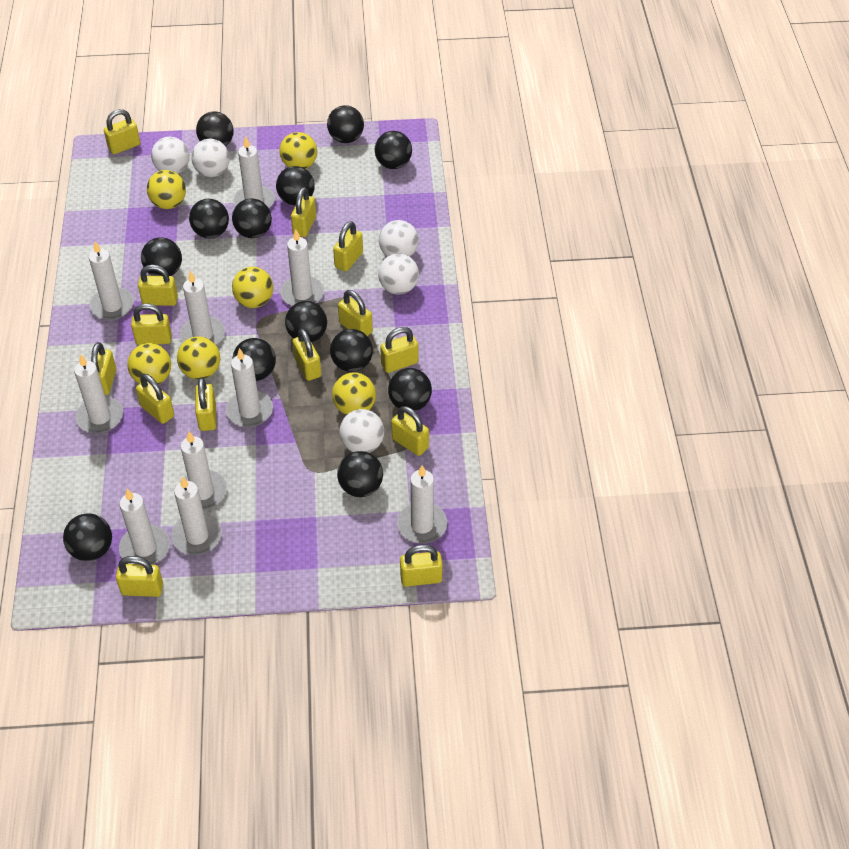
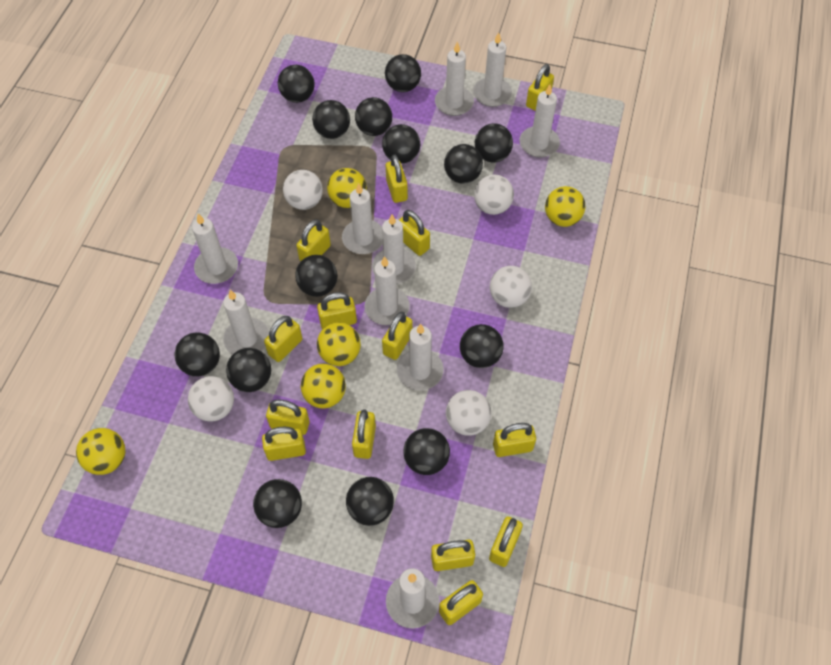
black ball: [63,513,112,561] [141,237,182,276] [189,199,229,238] [196,111,234,146] [232,199,272,238] [233,338,276,381] [276,166,315,205] [285,301,327,342] [327,105,364,143] [330,329,373,372] [337,451,383,497] [375,131,412,169] [388,368,432,411] = 13 -> [174,332,220,376] [226,348,271,392] [253,479,302,528] [278,65,315,103] [295,255,338,297] [312,100,350,139] [346,477,394,526] [355,97,392,136] [382,124,420,163] [385,54,421,92] [403,428,450,475] [444,144,483,184] [460,324,503,368] [475,123,513,162] = 14
yellow ball: [127,343,171,384] [147,170,186,209] [177,336,220,379] [232,267,273,308] [279,132,317,169] [332,372,376,415] = 6 -> [76,428,125,475] [301,363,346,408] [317,322,361,366] [327,168,367,208] [545,186,586,227] = 5

